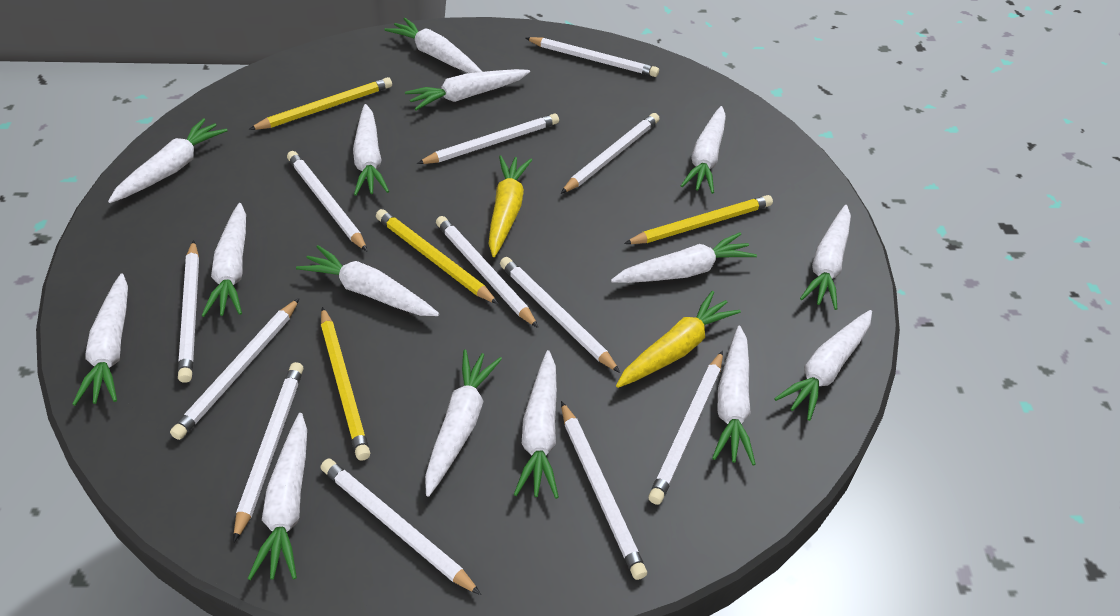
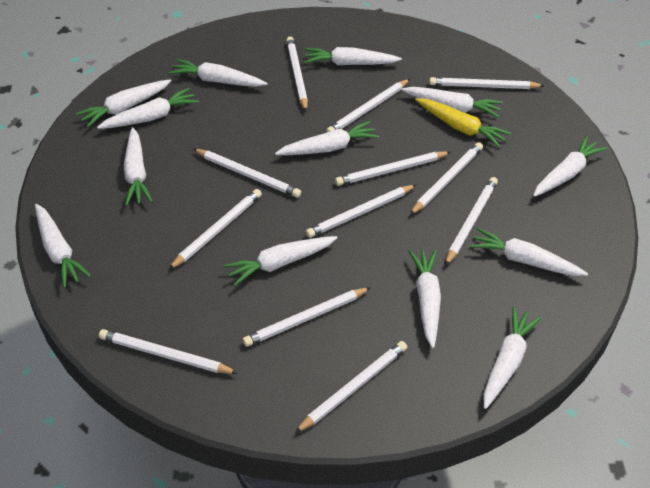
white carrot: [72,273,128,406] [108,118,228,203] [202,203,246,317] [248,413,307,580] [296,245,439,316] [353,104,389,196] [384,18,482,73] [405,69,530,110] [425,349,502,497] [514,350,559,499] [611,232,757,283] [681,106,726,194] [712,326,756,465] [774,310,872,421] [800,205,851,310] = 15 -> [35,204,91,288] [75,79,171,128] [97,88,199,129] [124,127,153,206] [169,59,267,87] [224,236,337,286] [275,121,379,155] [304,47,402,65] [401,87,503,118] [409,250,441,348] [470,228,588,276] [483,307,541,409] [533,136,607,197] = 13
yellow carrot: [488,156,532,257] [616,291,741,388] = 2 -> [415,98,511,148] = 1
yellow pencil: [248,77,392,130] [321,307,370,461] [376,209,498,304] [624,195,773,244] = 4 -> none = 0

